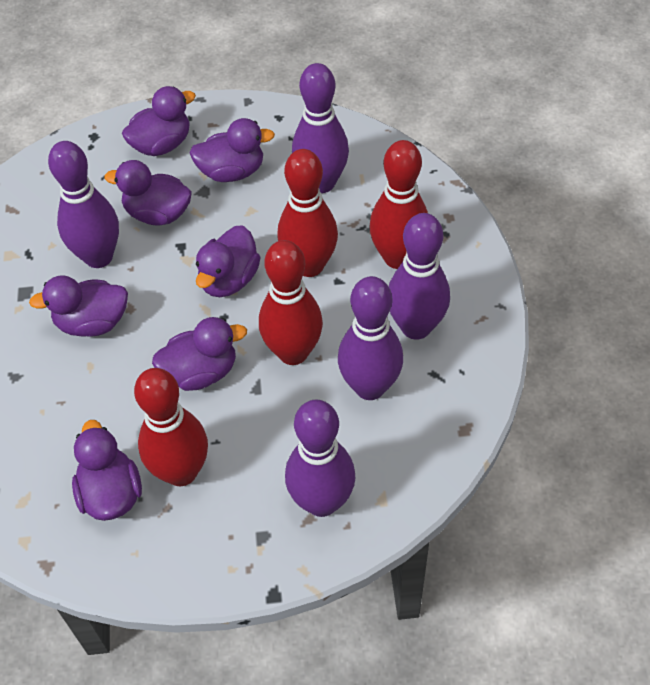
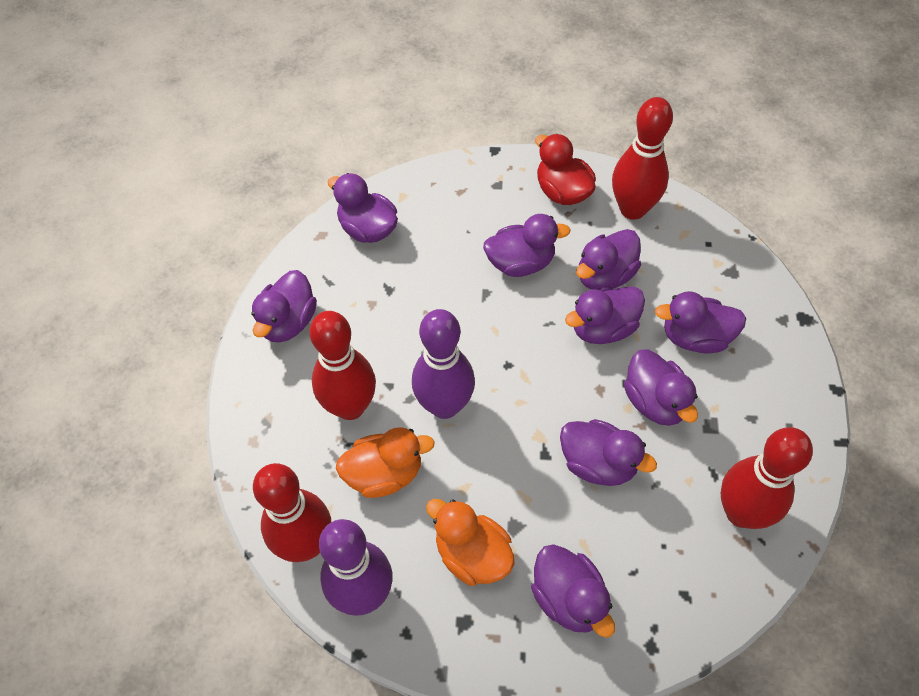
orange duck: none = 0 -> [336,427,435,498] [426,499,515,586] = 2
purple bowling pin: [48,141,119,268] [285,399,355,517] [292,63,349,193] [338,276,403,400] [388,213,450,340] = 5 -> [319,519,393,616] [412,309,475,419] = 2
purple duck: [29,275,128,337] [72,420,142,521] [104,160,192,226] [122,86,196,156] [152,317,247,391] [190,118,275,182] [196,225,260,297] = 7 -> [251,270,317,343] [328,173,398,243] [483,214,571,277] [531,544,615,638] [560,419,657,486] [565,286,645,344] [576,229,641,290] [624,349,698,426] [655,291,746,354] = 9
red duck: none = 0 -> [535,134,596,205] = 1

